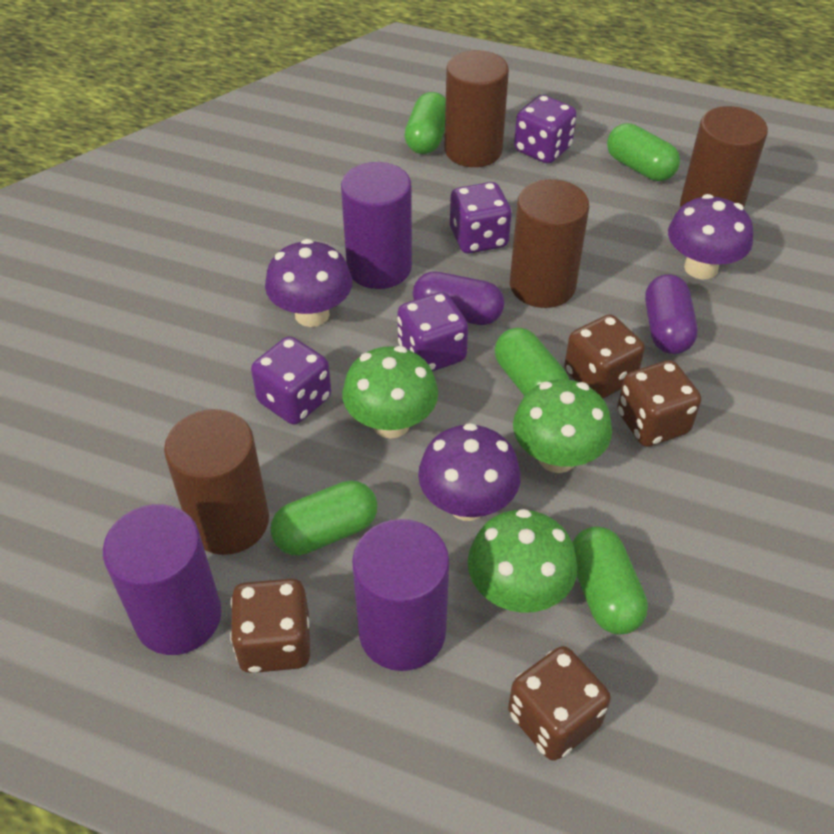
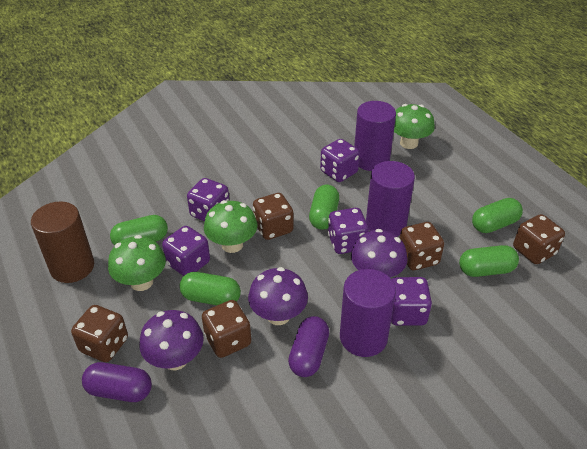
brown cylinder: [164,409,269,555] [445,50,509,167] [510,179,589,308] [680,106,768,209] = 4 -> [31,201,94,283] = 1
brown dice: [230,578,310,673] [508,646,611,761] [564,314,645,399] [617,360,701,447] = 4 -> [71,305,128,362] [202,300,251,358] [253,193,293,240] [400,222,444,270] [513,214,565,264] = 5
purple dice: [251,336,331,424] [397,292,468,371] [450,182,512,254] [514,95,577,164] = 4 -> [162,226,210,276] [187,178,229,221] [320,139,360,182] [328,208,369,254] [391,277,432,326] = 5

